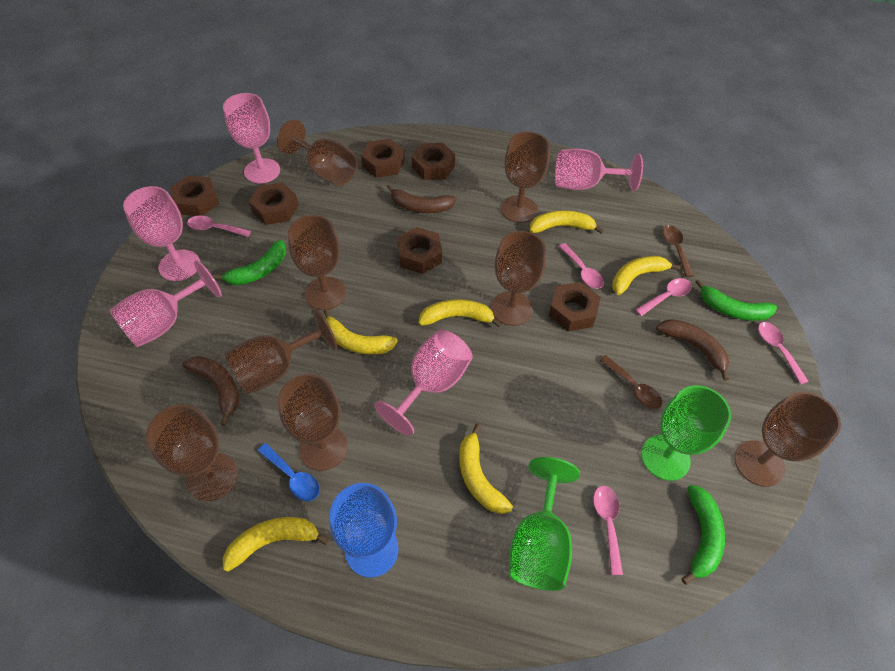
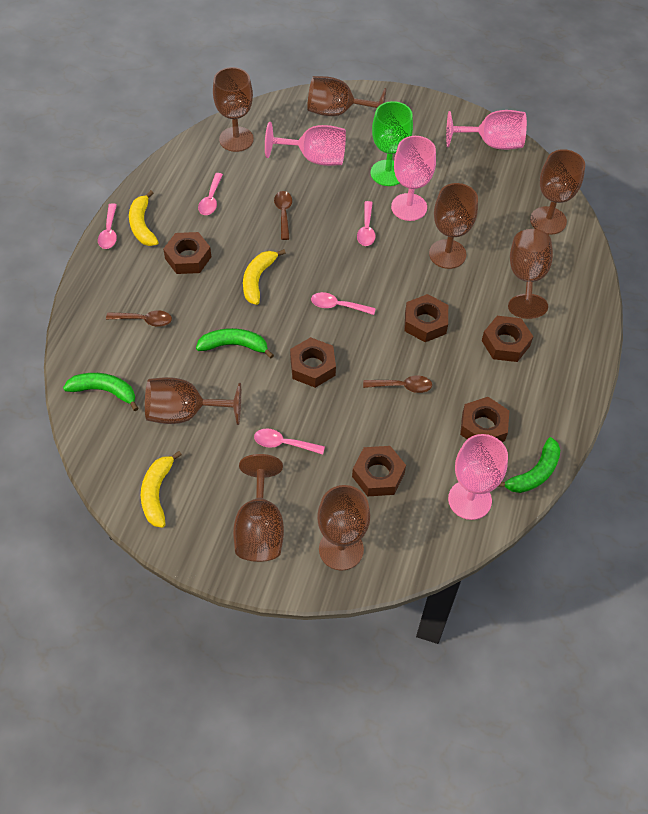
blue goblet: [330,483,399,578] = 1 -> none = 0
blue spoon: [257,443,320,501] = 1 -> none = 0
brown banana: [182,356,239,426] [387,184,456,213] [656,319,729,381] = 3 -> none = 0
brown spoon: [599,355,663,409] [663,225,694,277] = 2 -> [106,311,172,327] [274,191,292,240] [363,375,432,393] = 3
green goblet: [509,457,580,591] [641,385,731,481] = 2 -> [371,101,413,186] = 1
pink goblet: [109,260,222,347] [123,186,200,281] [223,93,280,183] [374,330,473,436] [555,148,643,191] = 5 -> [265,122,346,166] [391,136,436,221] [446,110,527,150] [448,434,508,520] = 4
yellow banana: [223,517,330,572] [324,309,398,354] [418,299,502,328] [459,424,513,514] [530,210,604,234] [612,256,681,295] = 6 -> [129,190,159,246] [141,451,182,528] [243,249,286,305] = 3

